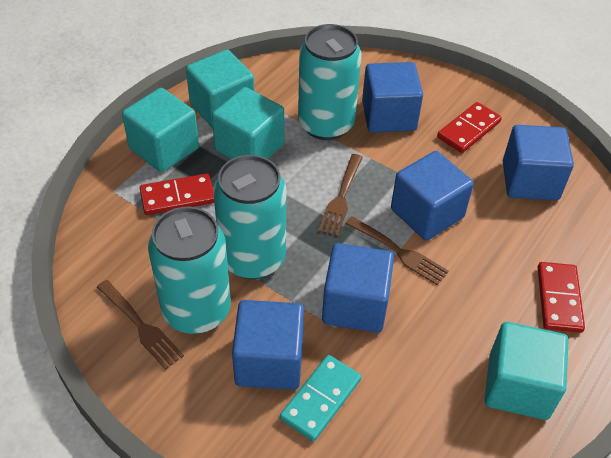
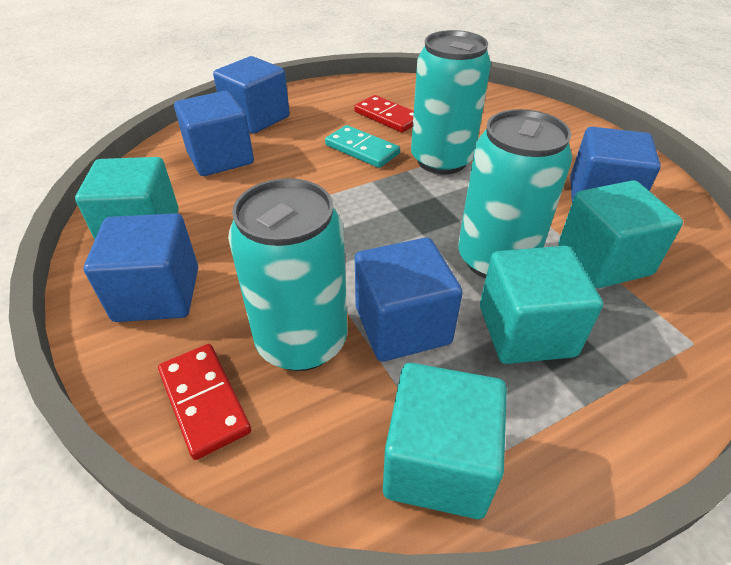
brown fork: [97,280,184,370] [318,154,363,236] [345,216,449,285] = 3 -> none = 0
red domino: [140,173,214,215] [437,102,502,153] [538,262,585,333] = 3 -> [158,344,251,460] [354,95,414,133] = 2

